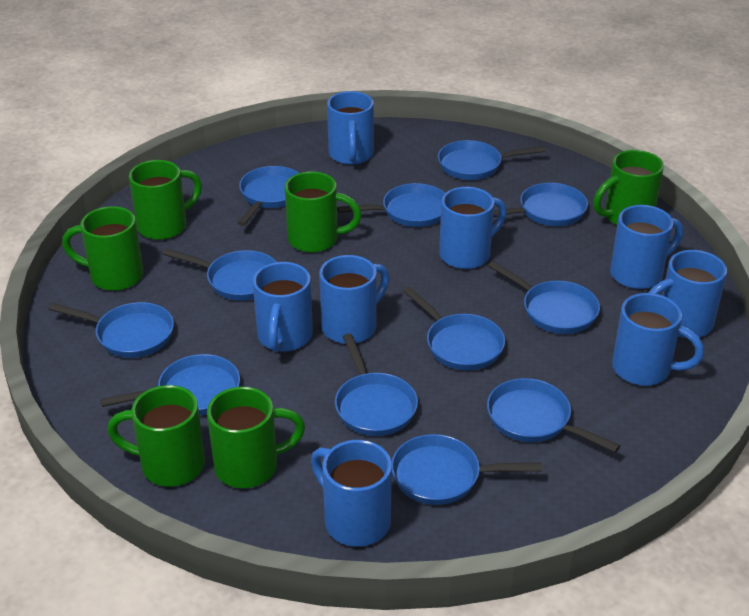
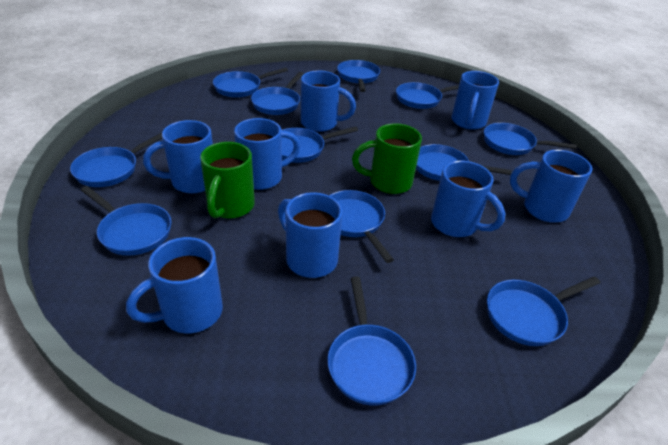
green mug: [62,206,143,291] [107,385,205,487] [129,160,202,240] [207,387,305,488] [285,172,362,253] [593,150,664,225] = 6 -> [200,142,255,219] [352,123,422,194] = 2

